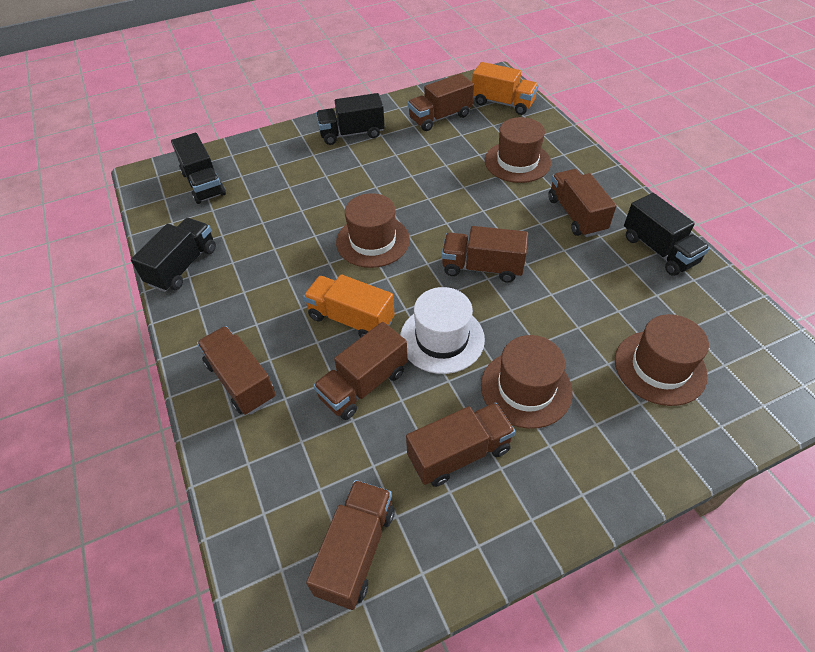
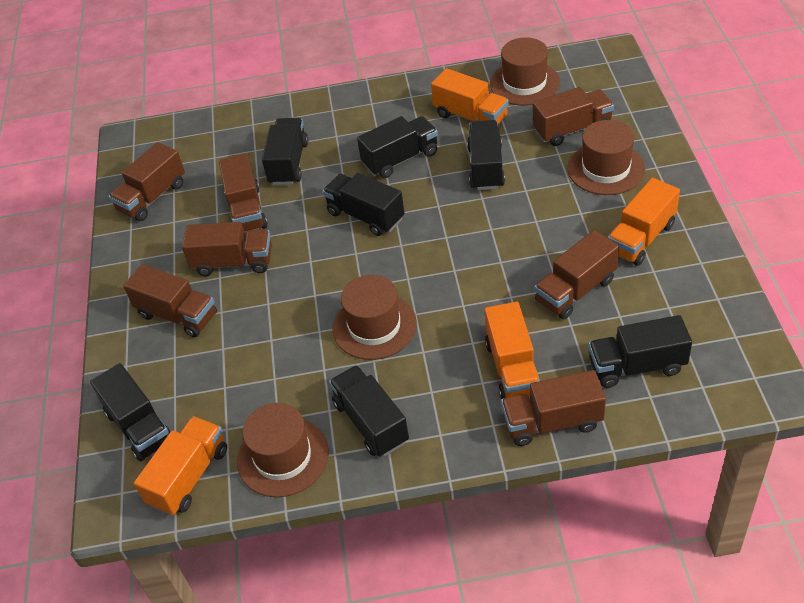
black truck: [131,218,216,292] [171,133,226,204] [316,93,385,145] [624,193,710,276] = 4 -> [90,363,171,461] [262,118,308,185] [323,173,404,236] [329,365,409,457] [357,116,438,178] [467,120,505,190] [588,315,692,388] = 7
orange truck: [303,275,395,337] [472,62,538,115] = 2 -> [134,416,227,516] [431,68,509,124] [485,302,540,399] [608,178,680,266] = 4
white hat: [400,287,485,374] = 1 -> none = 0

